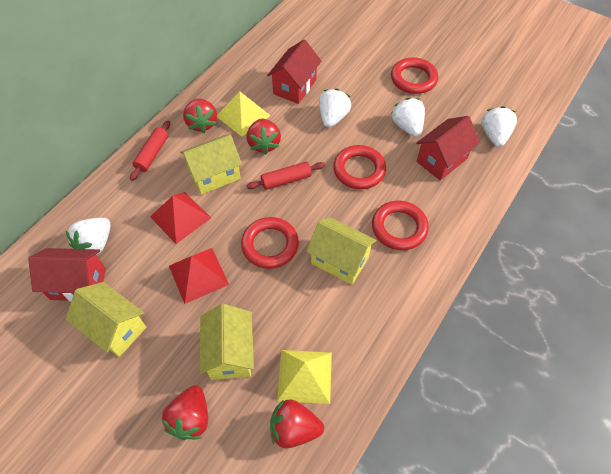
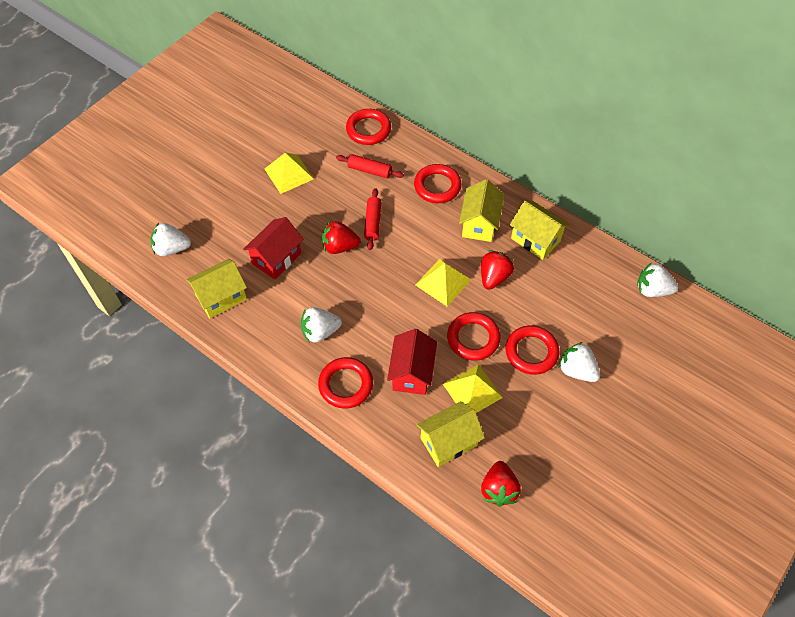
red house: [28,248,106,302] [267,40,322,104] [416,116,480,181] = 3 -> [243,217,303,280] [387,329,437,395] = 2
red pyramid: [150,192,211,244] [169,248,229,304] = 2 -> none = 0
red ring: [241,217,299,269] [333,145,386,189] [372,201,429,250] [391,57,438,94] = 4 -> [318,357,373,409] [346,109,391,145] [414,164,462,203] [447,312,501,361] [505,325,560,375] = 5
red strawberry: [161,385,208,440] [183,98,217,133] [247,119,281,155] [270,399,324,448] = 4 -> [322,221,361,254] [481,250,514,290] [481,461,521,507] = 3
yellow pyramid: [217,91,271,137] [277,350,332,404] = 2 -> [265,153,314,194] [415,259,471,307] [443,364,503,413] = 3

